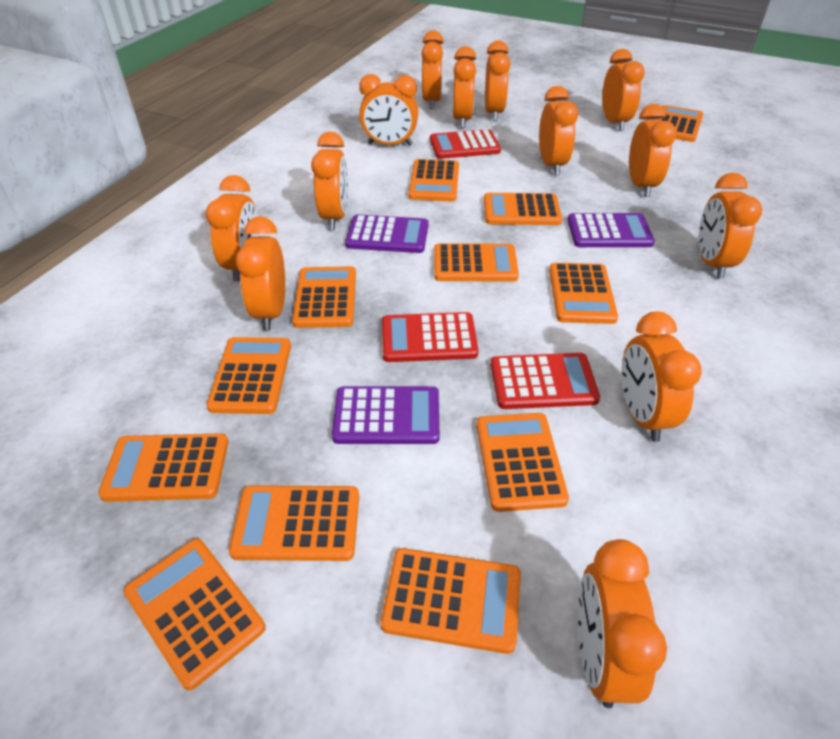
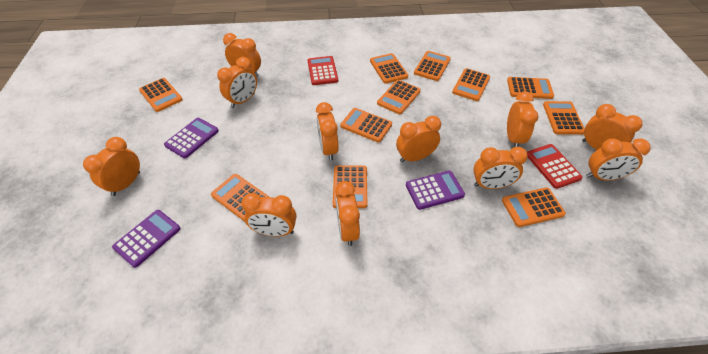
orange calculator: [98,433,228,502] [123,538,266,690] [206,337,291,414] [229,485,359,561] [292,266,356,328] [380,548,521,654] [409,159,459,201] [434,243,519,282] [476,413,569,512] [484,193,562,225] [549,263,618,324] [657,105,704,142] = 12 -> [139,78,183,112] [211,174,269,221] [333,165,367,208] [340,108,392,142] [370,53,408,84] [377,80,421,114] [414,51,451,81] [452,68,490,101] [502,187,566,227] [507,77,554,99] [543,101,584,135] = 11
orange clock: [206,175,259,282] [235,216,285,331] [311,132,348,230] [359,74,418,146] [421,31,444,109] [453,46,476,128] [485,40,510,121] [539,86,578,175] [578,539,667,708] [602,49,645,131] [622,311,701,442] [629,104,677,197] [699,173,762,279] = 13 -> [83,137,140,196] [217,57,257,108] [223,33,261,77] [241,193,296,236] [316,102,339,161] [335,181,360,246] [396,116,441,162] [473,147,528,189] [507,91,539,147] [582,104,642,150] [586,138,651,181] = 11
red calculator: [382,312,478,362] [430,129,501,159] [491,353,600,409] = 3 -> [308,56,338,85] [527,144,583,189] = 2

